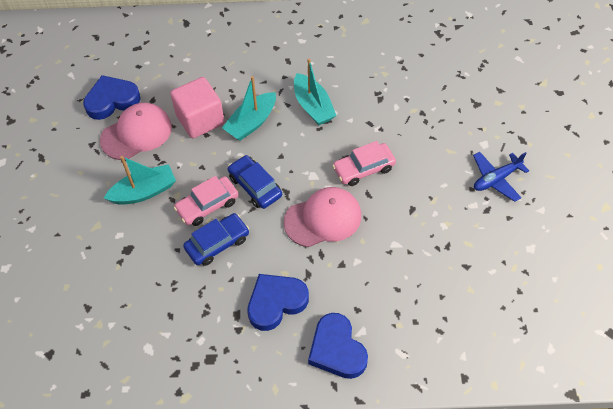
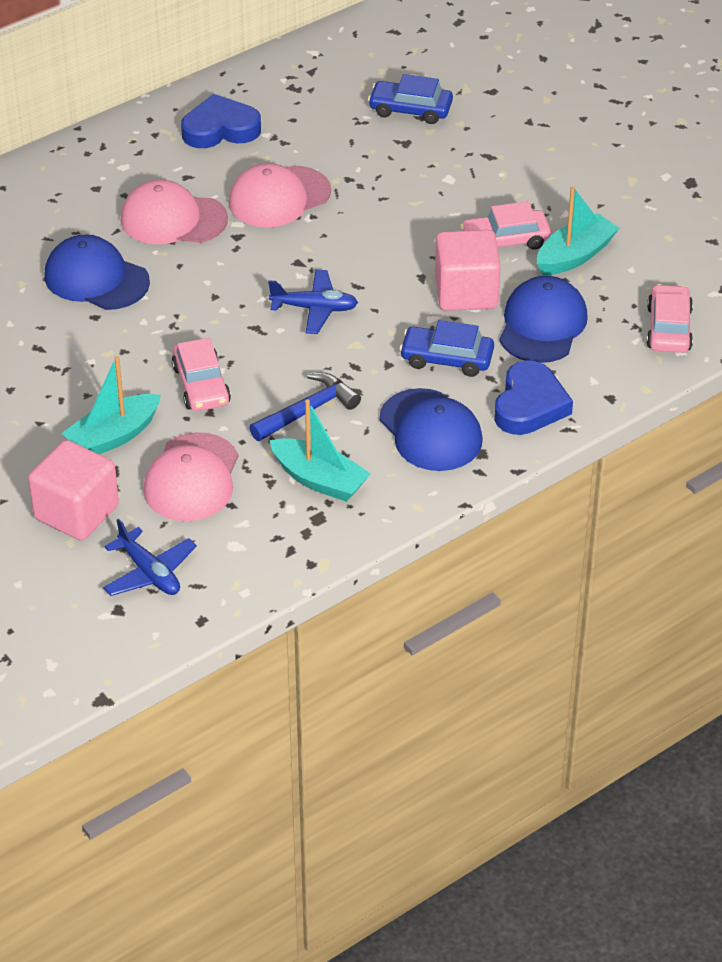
blue cap: none = 0 -> [45,235,150,310] [380,388,483,471] [499,276,588,363] = 3
blue hammer: none = 0 -> [249,372,361,441] = 1
blue heart: [83,75,141,120] [247,274,309,331] [308,313,368,379] = 3 -> [181,94,261,148] [494,360,573,435] = 2
blue plane: [473,152,529,202] = 1 -> [103,519,197,596] [268,270,358,334] = 2
pink cap: [100,103,172,160] [284,187,361,247] = 2 -> [121,180,228,244] [143,432,238,521] [228,163,331,227] = 3
pink car: [174,176,239,226] [332,141,396,186] = 2 -> [172,338,231,411] [460,201,551,250] [646,284,693,353] = 3
pink cube: [170,77,225,138] = 1 -> [28,440,119,541] [435,230,501,311] = 2

